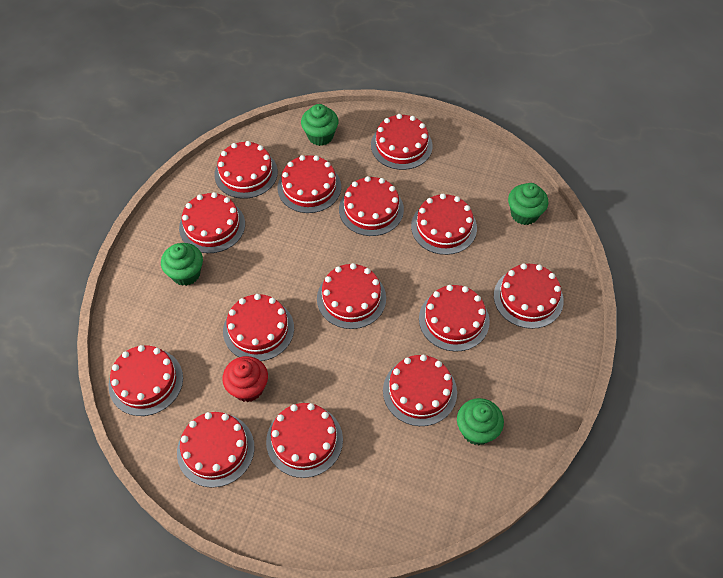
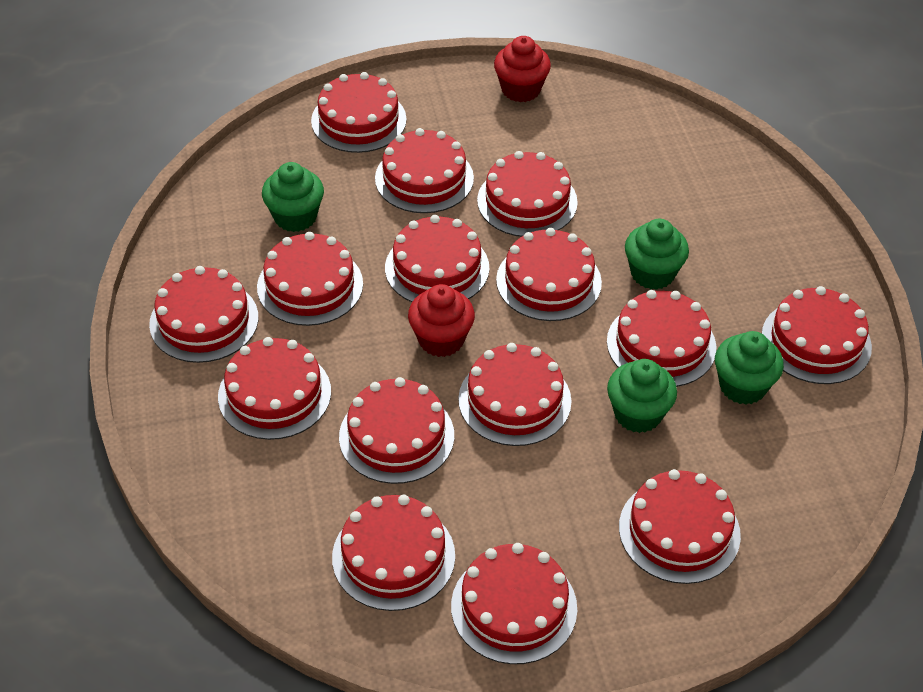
red cake: [109,345,183,416] [177,412,255,488] [179,192,245,253] [214,141,278,199] [223,294,294,361] [266,403,343,478] [278,155,341,213] [317,263,386,329] [339,176,404,236] [371,114,433,170] [383,355,457,426] [411,194,477,255] [419,285,490,352] [494,263,564,329] = 14 -> [149,266,258,363] [218,337,331,440] [257,232,363,326] [311,72,407,153] [332,495,455,611] [339,377,454,484] [375,128,474,213] [385,215,489,302] [451,543,577,664] [458,343,571,446] [477,151,578,237] [496,228,602,321] [607,290,716,387] [619,469,741,584] [762,286,872,384] = 15
red cupcake: [222,356,268,402] = 1 -> [408,284,475,357] [494,36,551,102] = 2

